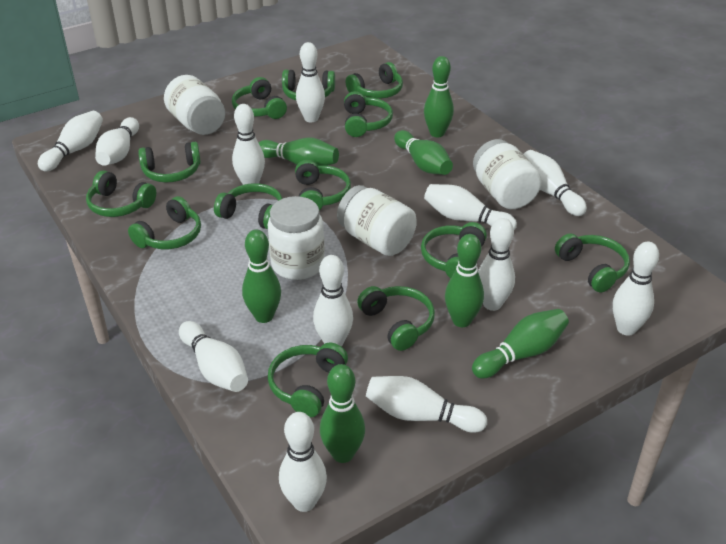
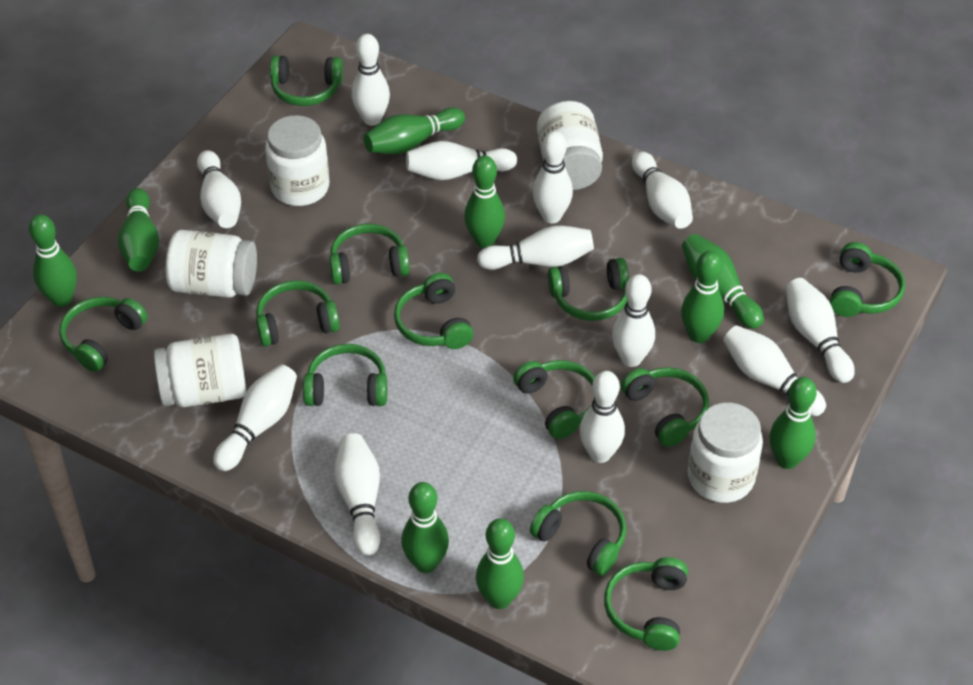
green bowling pin: [242,230,281,323] [258,138,339,166] [320,364,365,463] [394,130,453,175] [424,56,454,137] [445,234,484,327] [472,309,569,379] = 7 -> [29,214,77,307] [118,188,159,272] [364,107,465,154] [401,482,449,573] [464,155,505,248] [476,518,524,609] [681,251,724,343] [682,234,764,329] [769,377,817,469] = 9
green headphones: [86,170,156,217] [128,196,201,249] [138,142,201,183] [214,183,282,230] [232,77,287,119] [268,343,348,417] [282,70,335,100] [295,160,351,210] [344,91,393,137] [346,62,403,99] [357,286,435,351] [421,222,487,278] [555,233,630,292] = 13 -> [59,297,148,372] [256,280,340,346] [270,55,343,106] [303,344,387,406] [329,224,410,285] [394,273,474,349] [513,360,595,439] [530,491,626,576] [548,258,629,321] [604,557,688,651] [621,367,709,447] [830,242,905,317] = 12
white jar: [164,75,225,135] [268,196,325,280] [337,185,417,256] [473,139,542,209] = 4 -> [154,334,246,407] [166,230,257,298] [265,115,329,206] [537,101,603,190] [688,402,763,503] = 5

